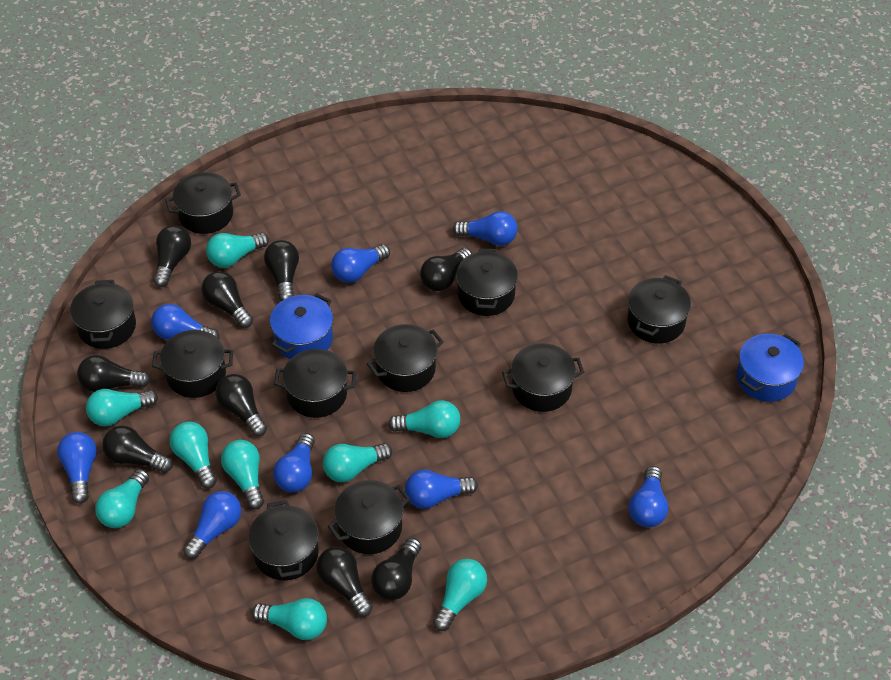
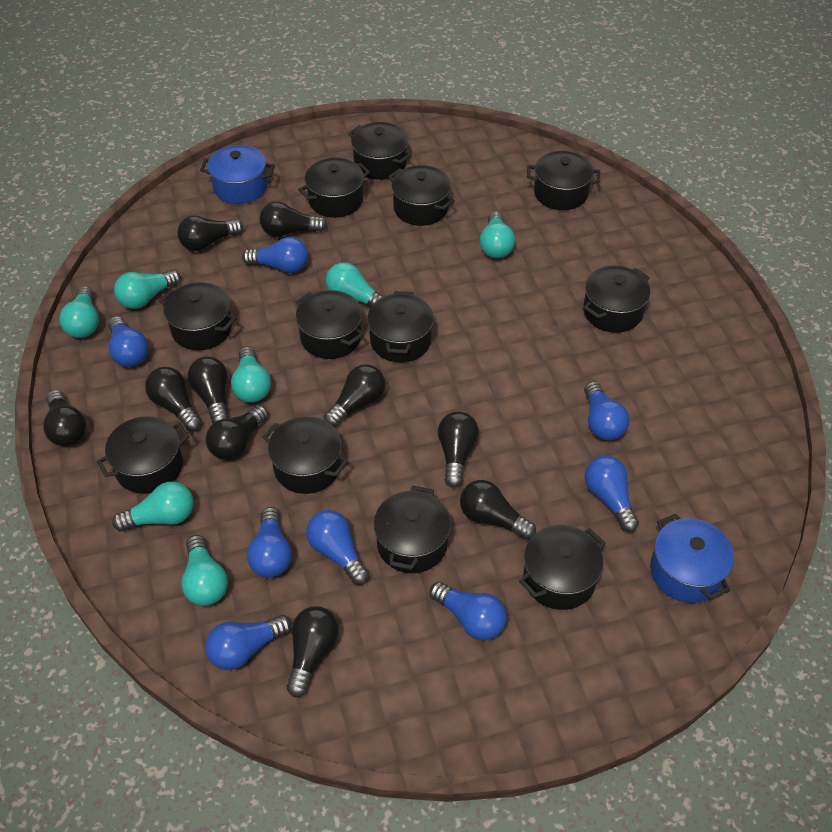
black light bulb: [77,355,151,392] [102,426,173,473] [153,225,191,287] [201,271,253,328] [215,374,267,436] [264,240,299,301] [316,546,373,617] [371,538,422,600] [420,248,472,291] = 9 -> [43,390,86,446] [145,367,202,431] [177,215,243,251] [187,356,229,423] [206,405,268,460] [260,202,327,237] [287,606,339,697] [324,364,385,427] [438,411,479,488] [460,480,536,540] = 10
black pot: [70,280,136,349] [152,330,233,398] [165,172,241,234] [249,500,319,580] [274,349,356,418] [328,480,410,554] [367,324,444,392] [456,248,518,316] [502,343,584,412] [627,275,691,344] = 10 -> [97,416,189,494] [159,282,236,350] [263,416,349,494] [295,290,364,359] [298,158,370,218] [348,122,412,180] [367,291,434,363] [374,486,451,573] [388,165,455,226] [519,525,606,610] [527,151,600,210] [583,266,650,333] = 12
turquoise light bulb: [86,389,158,426] [95,469,149,528] [169,421,217,489] [206,232,269,268] [221,440,264,509] [252,598,327,640] [323,443,392,482] [388,400,460,438] [433,559,487,631] = 9 -> [59,286,99,338] [112,482,193,531] [114,270,181,309] [181,535,228,606] [231,347,271,403] [326,262,384,306] [480,211,515,258] = 7

